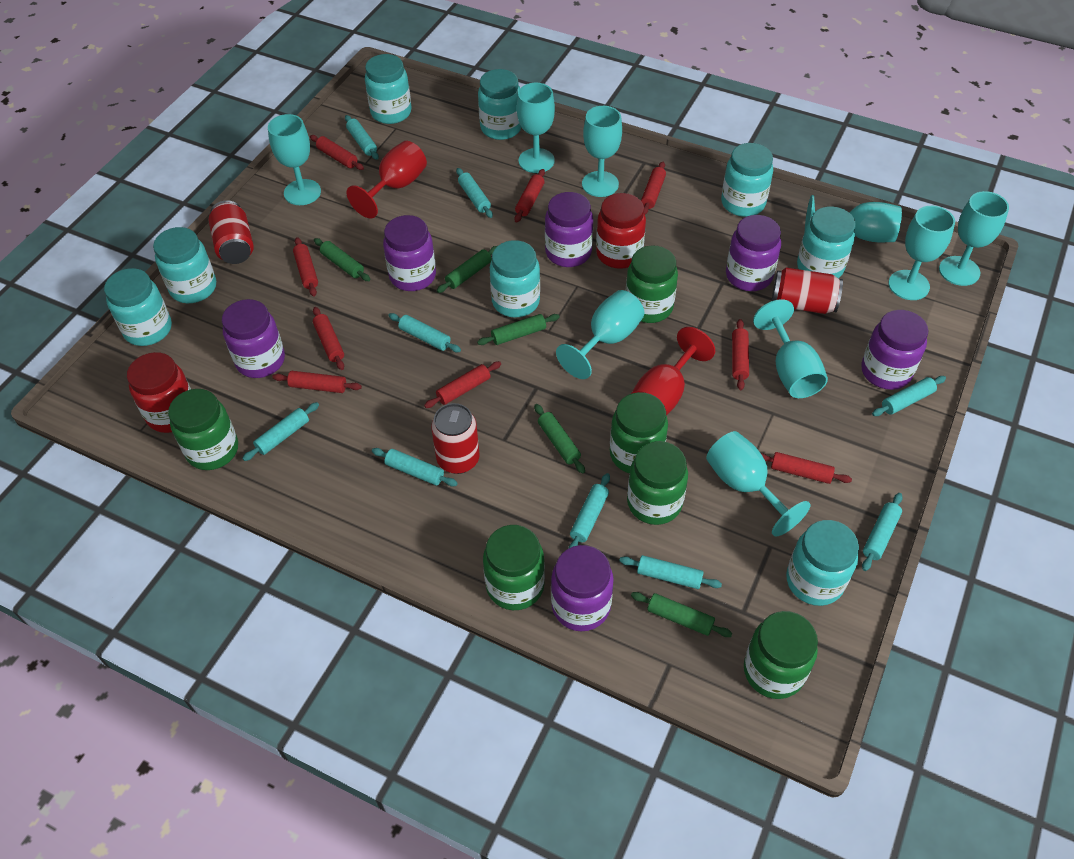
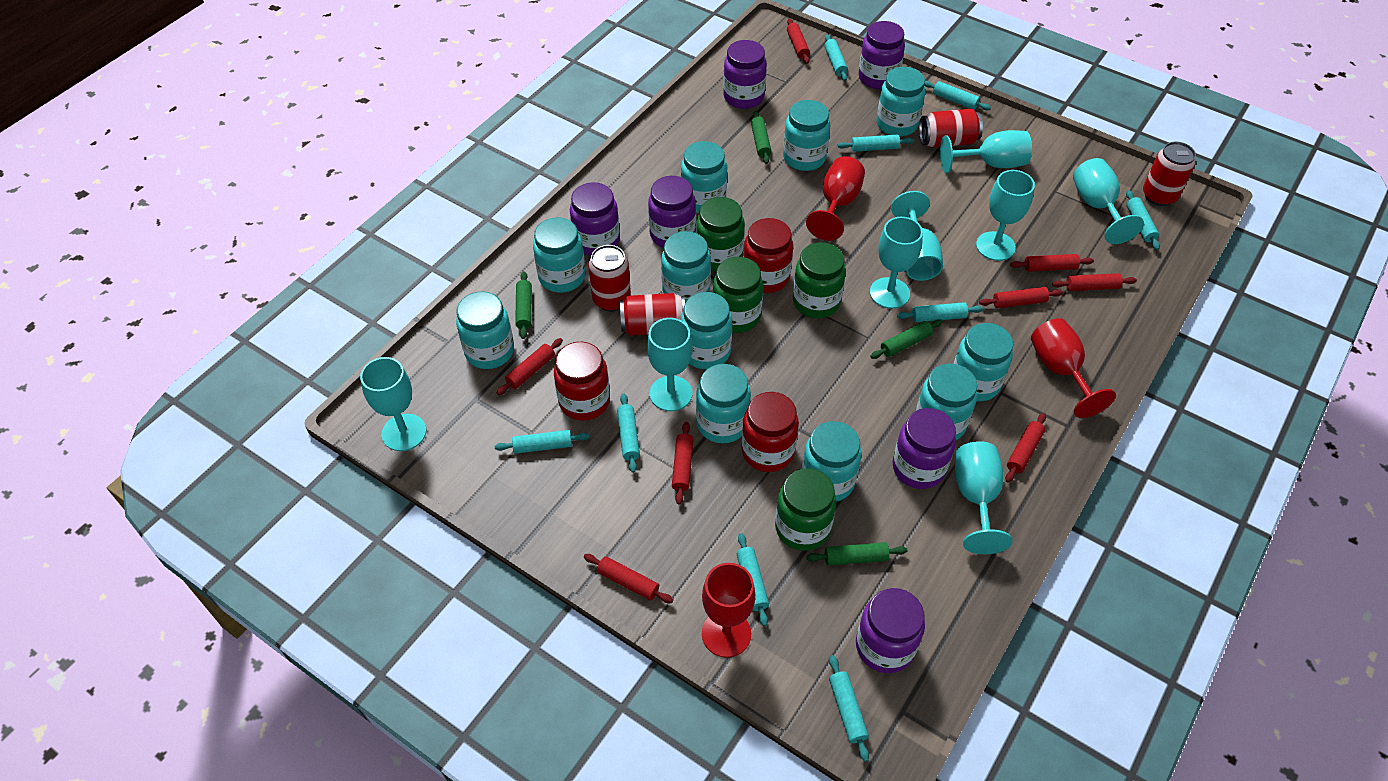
green jar: [168,389,238,470] [483,525,545,610] [610,392,668,474] [626,246,678,323] [627,441,688,525] [744,611,818,699] = 6 -> [696,197,745,271] [712,257,763,333] [775,468,836,551] [793,242,846,318] = 4
green rolling pin: [314,238,370,281] [437,246,497,293] [477,314,559,345] [534,404,585,474] [631,592,732,637] = 5 -> [515,271,532,339] [751,111,771,164] [807,542,907,566] [871,319,943,359] = 4
red can: [208,200,254,264] [431,403,480,474] [772,268,843,314] = 3 -> [588,245,631,311] [620,293,685,336] [919,109,983,148] [1143,142,1196,206] = 4
red goblet: [347,141,427,218] [631,327,715,415] = 2 -> [702,563,755,658] [806,156,865,241] [1031,318,1116,418] = 3
red jar: [127,352,191,433] [596,193,646,269] = 2 -> [554,342,610,421] [742,392,799,472] [743,218,793,293] = 3
red rolling pin: [272,371,362,393] [293,237,318,297] [310,135,364,170] [313,307,344,370] [424,361,501,408] [514,169,545,223] [641,162,666,215] [732,319,749,390] [761,452,852,484] = 9 -> [497,338,563,395] [584,554,673,603] [672,422,694,505] [787,19,810,64] [979,287,1063,308] [1005,413,1046,483] [1010,254,1094,272] [1052,273,1137,291] = 8
turquoise goblet: [268,114,321,205] [517,83,555,173] [556,290,644,379] [582,106,622,197] [706,431,811,537] [753,299,828,398] [805,195,902,242] [888,206,955,300] [939,191,1009,286] = 9 -> [360,357,426,451] [647,318,693,411] [870,217,923,309] [891,191,943,281] [940,130,1032,173] [955,441,1013,554] [976,170,1035,261] [1073,158,1144,244] = 8
turquoise jar: [104,268,172,346] [153,227,216,303] [365,54,411,124] [478,69,521,140] [490,240,540,318] [721,143,773,217] [786,520,859,606] [797,206,856,278] = 8 -> [456,292,514,369] [533,218,586,293] [661,231,711,303] [681,141,727,213] [681,292,732,369] [696,364,751,443] [783,100,830,171] [802,421,862,502] [877,67,925,137] [916,364,977,440] [953,323,1013,401] = 11

